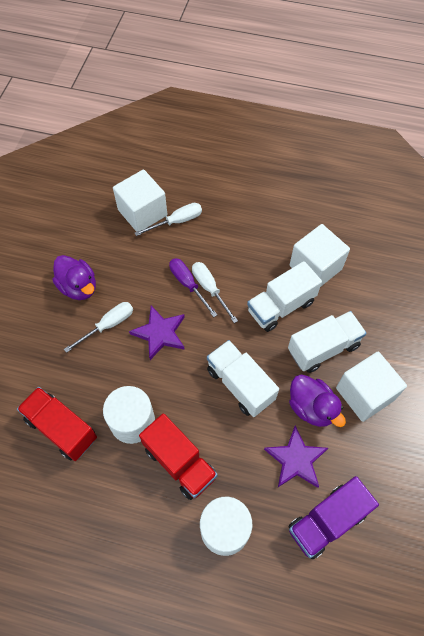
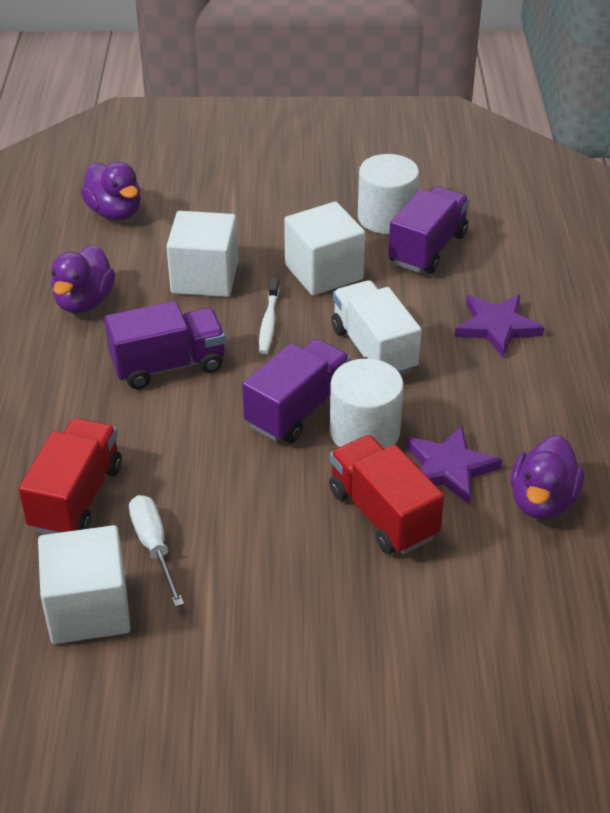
purple duck: [52,255,96,300] [289,375,346,427] = 2 -> [51,245,115,313] [81,162,141,220] [511,435,584,519] = 3
purple screwdriver: [169,258,217,317] = 1 -> none = 0
purple truck: [288,476,379,559] = 1 -> [104,301,226,389] [242,339,351,443] [388,186,469,274] = 3
white screwdriver: [64,302,133,353] [135,203,202,236] [192,262,238,323] = 3 -> [129,495,184,607] = 1
white toothbrush: none = 0 -> [259,278,279,354] = 1
white truck: [207,340,279,417] [247,261,322,332] [288,311,367,373] = 3 -> [332,280,422,375] = 1

